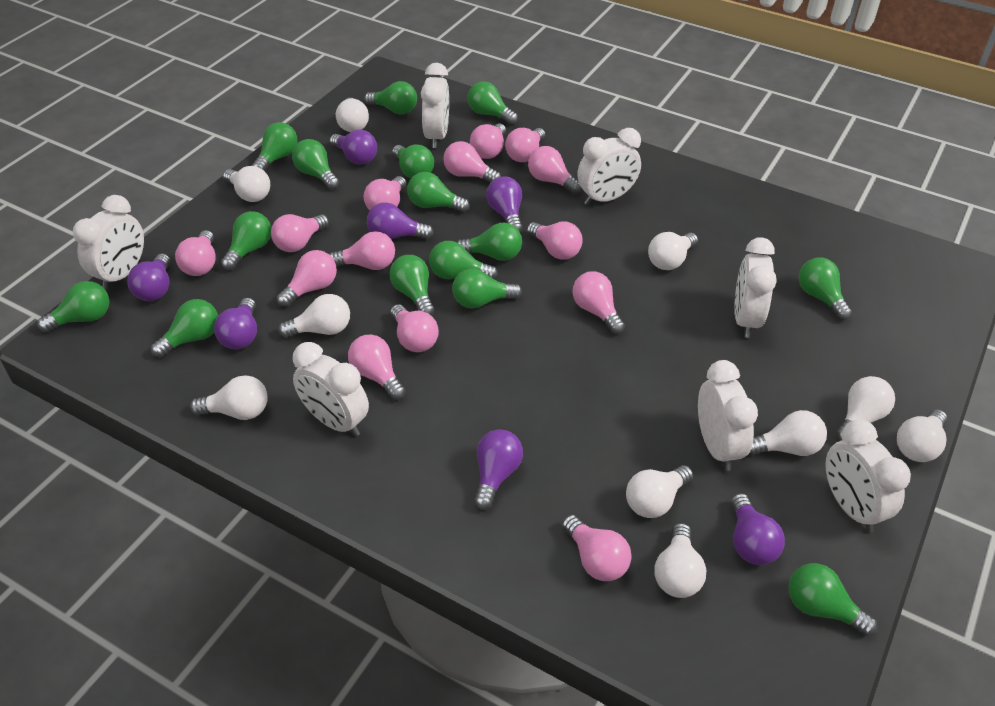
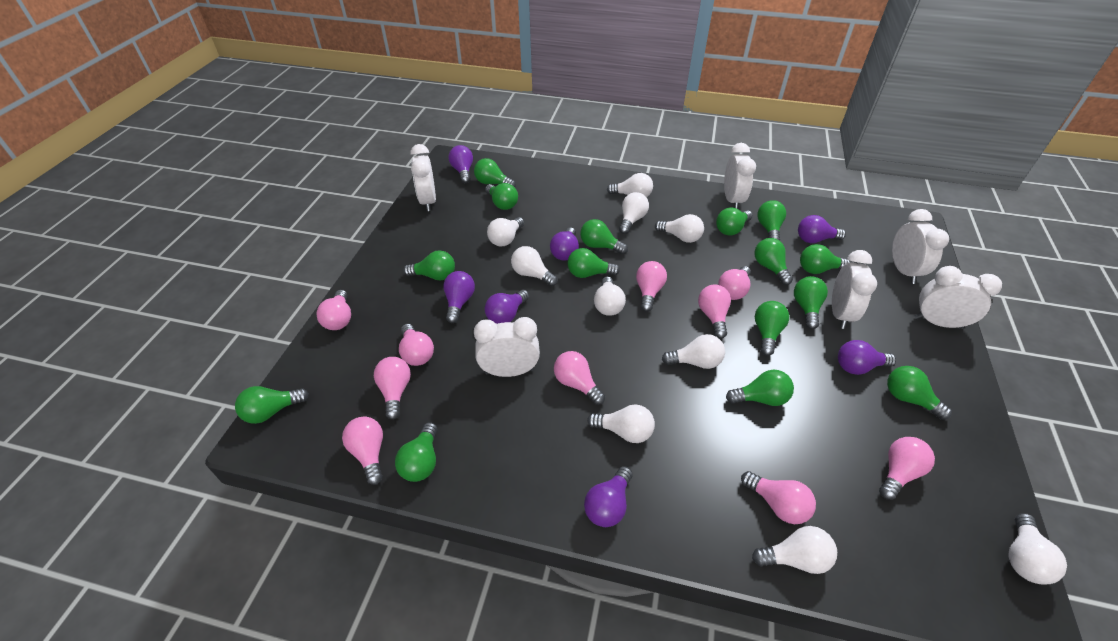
pink light bulb: [175,230,215,276] [271,214,329,252] [277,250,337,307] [329,231,395,270] [348,334,405,400] [364,176,406,210] [390,304,439,352] [443,141,501,183] [470,123,506,159] [505,128,545,162] [527,221,583,260] [528,146,582,194] [562,515,631,581] [572,271,625,334] = 14 -> [316,290,351,330] [342,417,383,485] [374,357,411,420] [399,324,434,366] [554,351,605,405] [636,261,667,312] [698,284,731,339] [718,266,751,300] [741,471,816,524] [879,437,935,500] = 10
white clock: [73,195,144,290] [293,342,369,436] [421,63,449,148] [577,128,641,205] [698,360,758,471] [734,237,777,338] [825,419,911,532] = 7 -> [411,144,436,211] [474,317,540,377] [724,143,756,209] [832,250,877,329] [892,209,949,284] [915,266,1002,329] = 6

